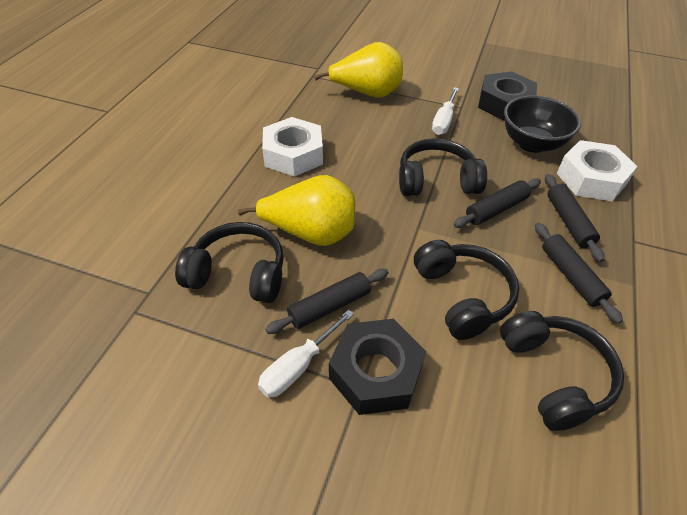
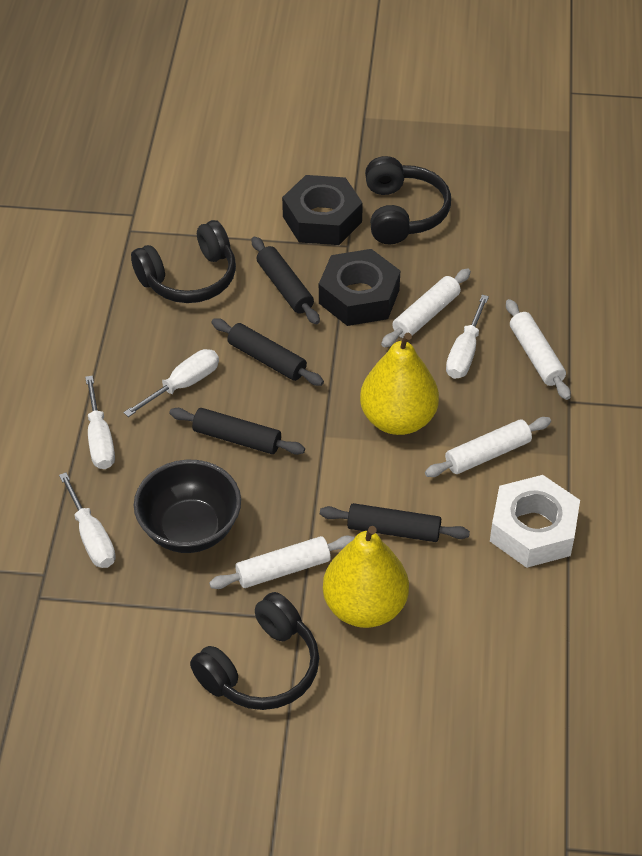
black headphones: [175,222,284,303] [399,138,487,196] [414,240,519,340] [500,311,624,431] = 4 -> [131,220,236,303] [190,592,319,710] [365,156,451,245] = 3
white nut: [262,117,323,177] [557,140,638,201] = 2 -> [490,475,580,568] = 1
white rolling pin: none = 0 -> [209,536,355,589] [381,269,471,347] [425,417,551,477] [506,299,571,400] = 4
white screwdriver: [258,309,354,398] [432,87,459,135] = 2 -> [59,472,116,568] [85,376,115,469] [124,349,219,417] [446,295,489,379] = 4

